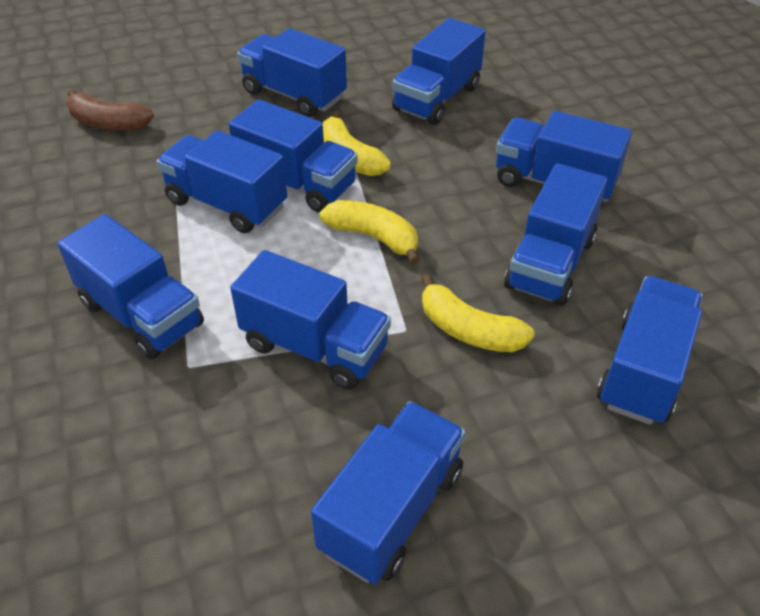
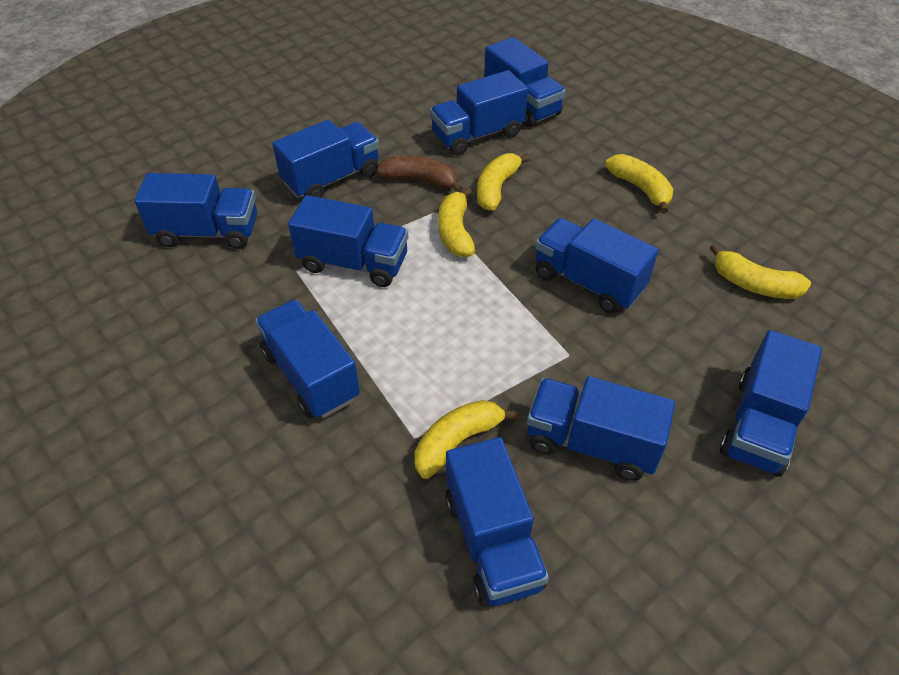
yellow banana: [319,200,420,264] [322,111,391,176] [421,274,535,352] = 3 -> [415,400,518,479] [438,187,475,257] [477,153,530,211] [605,154,673,214] [710,244,811,299] = 5

